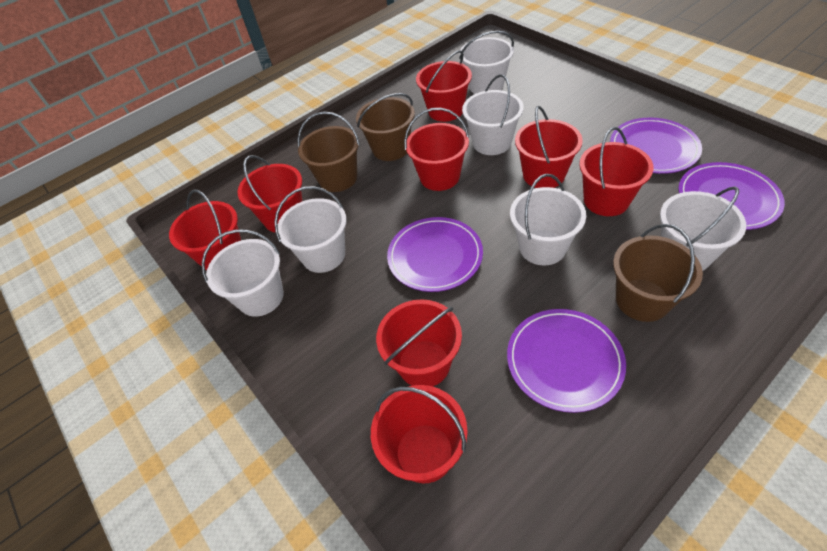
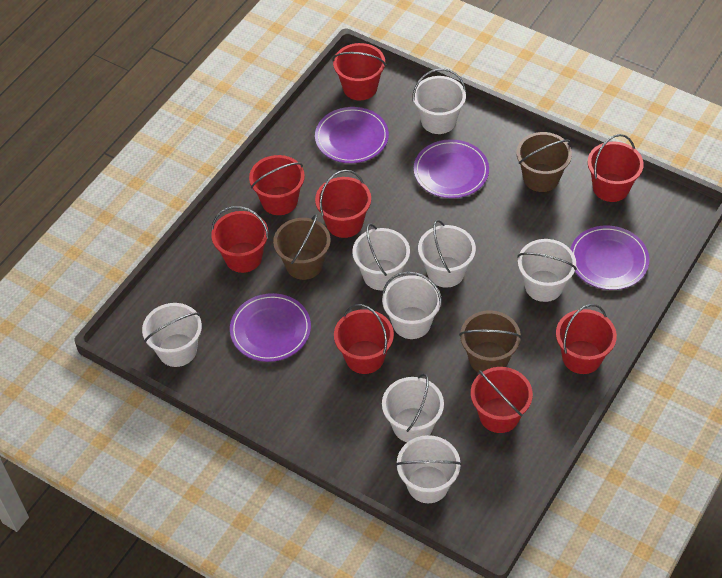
white bucket: [202,229,284,317] [274,186,347,273] [459,31,514,94] [462,74,524,155] [510,174,586,265] [660,186,746,271] = 6 -> [142,303,202,367] [352,224,410,290] [382,271,442,339] [382,374,444,442] [395,435,462,503] [412,68,466,134] [418,220,476,288] [517,239,577,302] = 8

